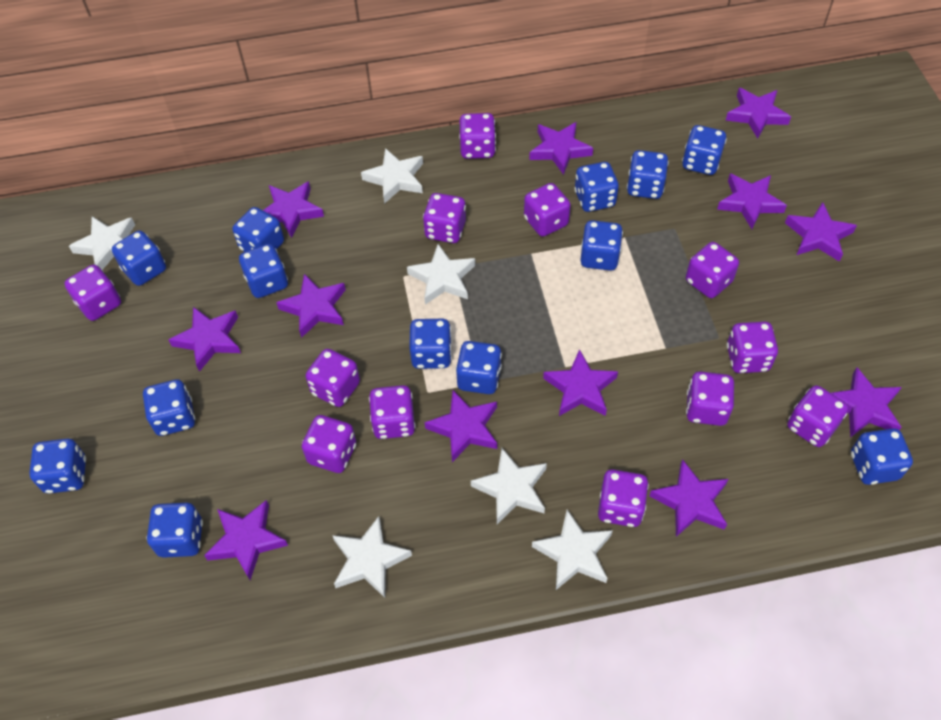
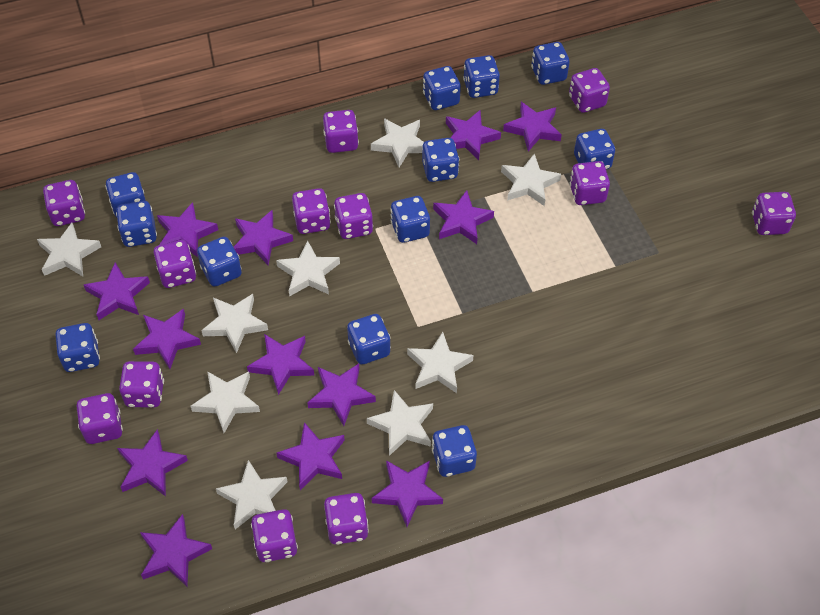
blue dice: [29,438,86,494] [112,231,166,286] [143,380,195,436] [147,503,203,558] [232,207,284,252] [239,244,288,298] [409,319,452,369] [456,341,502,394] [574,162,619,212] [580,220,623,271] [627,150,669,199] [682,125,727,175] [851,428,913,485] = 13 -> [55,323,100,372] [105,172,146,217] [116,201,157,247] [197,237,242,287] [347,314,391,364] [390,196,430,243] [422,138,459,182] [423,66,461,110] [432,425,477,477] [463,55,500,98] [531,42,570,85] [574,129,615,169] = 12
purple star: [169,307,241,372] [204,500,288,580] [263,181,324,238] [276,274,346,338] [425,390,497,462] [529,122,593,175] [543,349,618,416] [649,459,728,537] [717,173,787,229] [726,88,791,139] [785,202,857,262] [831,367,902,437] = 12 -> [84,263,150,320] [117,429,188,497] [133,309,201,369] [140,514,212,586] [157,202,218,257] [234,210,293,265] [247,334,314,395] [276,422,345,490] [307,363,376,426] [372,460,443,527] [433,190,494,244] [446,110,501,160] [503,102,562,151] = 13
white star: [69,217,135,270] [332,516,412,598] [361,148,423,204] [407,244,475,305] [471,448,547,524] [532,509,613,590] = 6 -> [37,223,101,276] [191,371,260,433] [201,294,268,353] [216,460,287,529] [276,240,340,297] [367,390,433,456] [371,118,424,167] [407,332,474,393] [501,154,561,206] = 9

